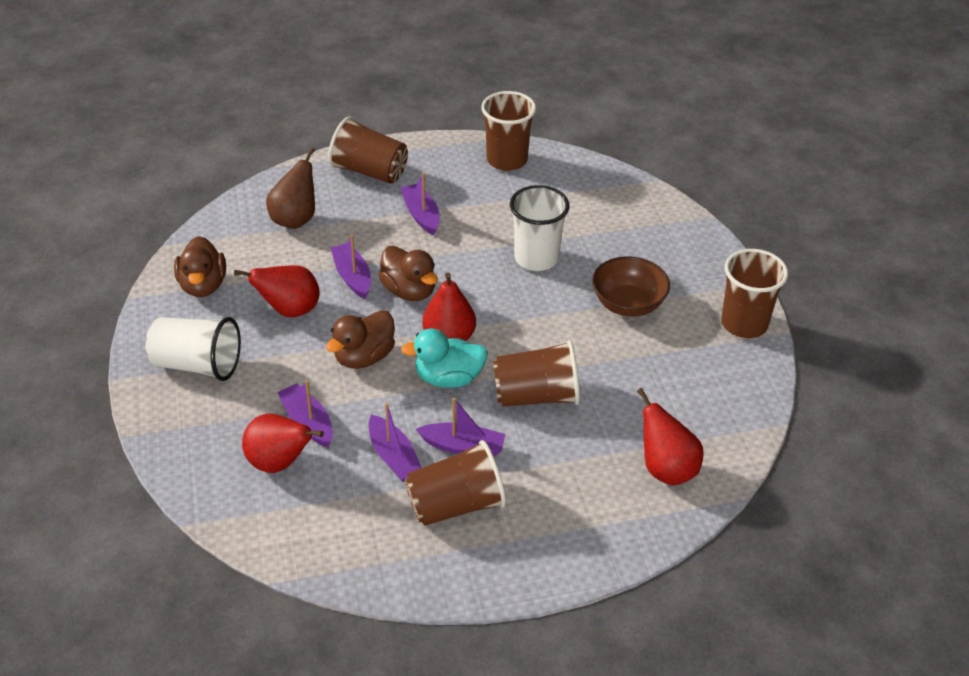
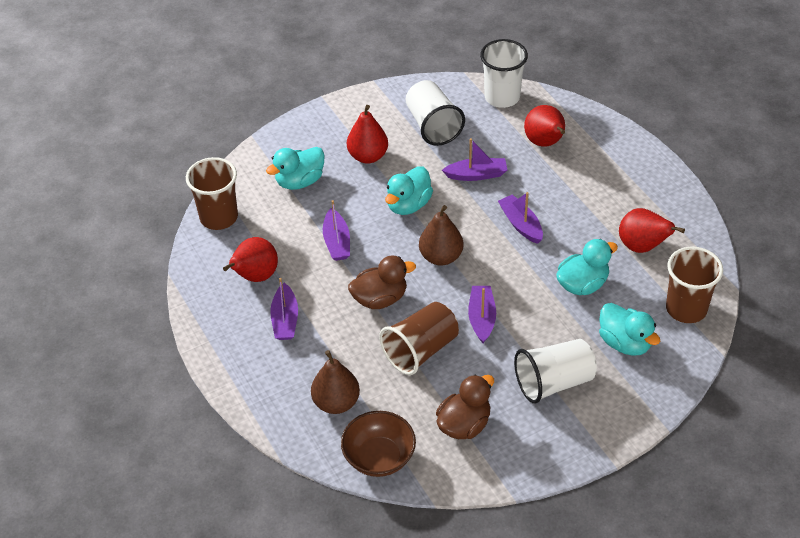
brown cup: [328,117,408,183] [405,440,506,526] [481,91,536,171] [493,340,580,407] [721,249,788,338] = 5 -> [186,157,238,230] [379,302,459,375] [666,247,723,323] = 3
brown duck: [174,236,226,297] [326,310,395,369] [378,246,438,301] = 3 -> [348,256,416,309] [436,375,494,439] = 2
brown pear: [266,147,315,229] = 1 -> [311,350,360,414] [419,205,463,266] = 2
turquoise duck: [401,328,488,388] = 1 -> [266,147,325,190] [385,166,433,215] [556,239,618,295] [599,303,660,356] = 4
white cup: [145,317,241,381] [510,185,570,271] = 2 -> [406,80,465,146] [480,39,528,108] [514,339,597,404] = 3

